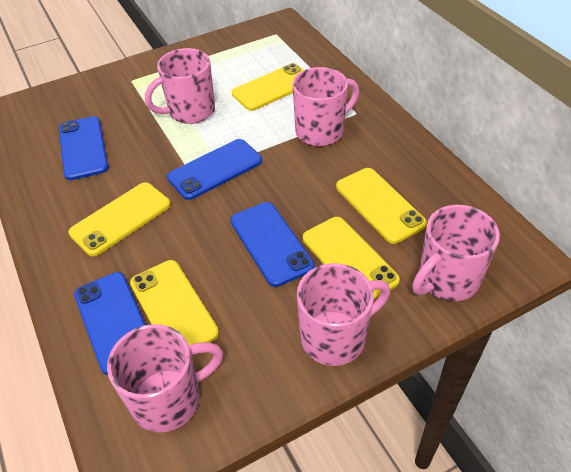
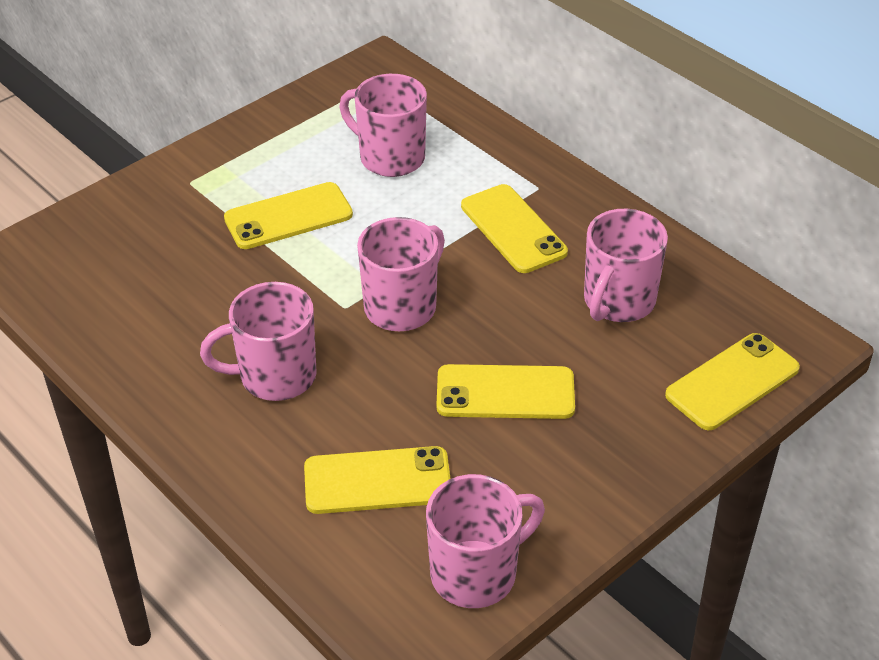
blue phone: [59,116,108,180] [74,272,146,375] [167,139,262,200] [230,202,314,287] = 4 -> none = 0

